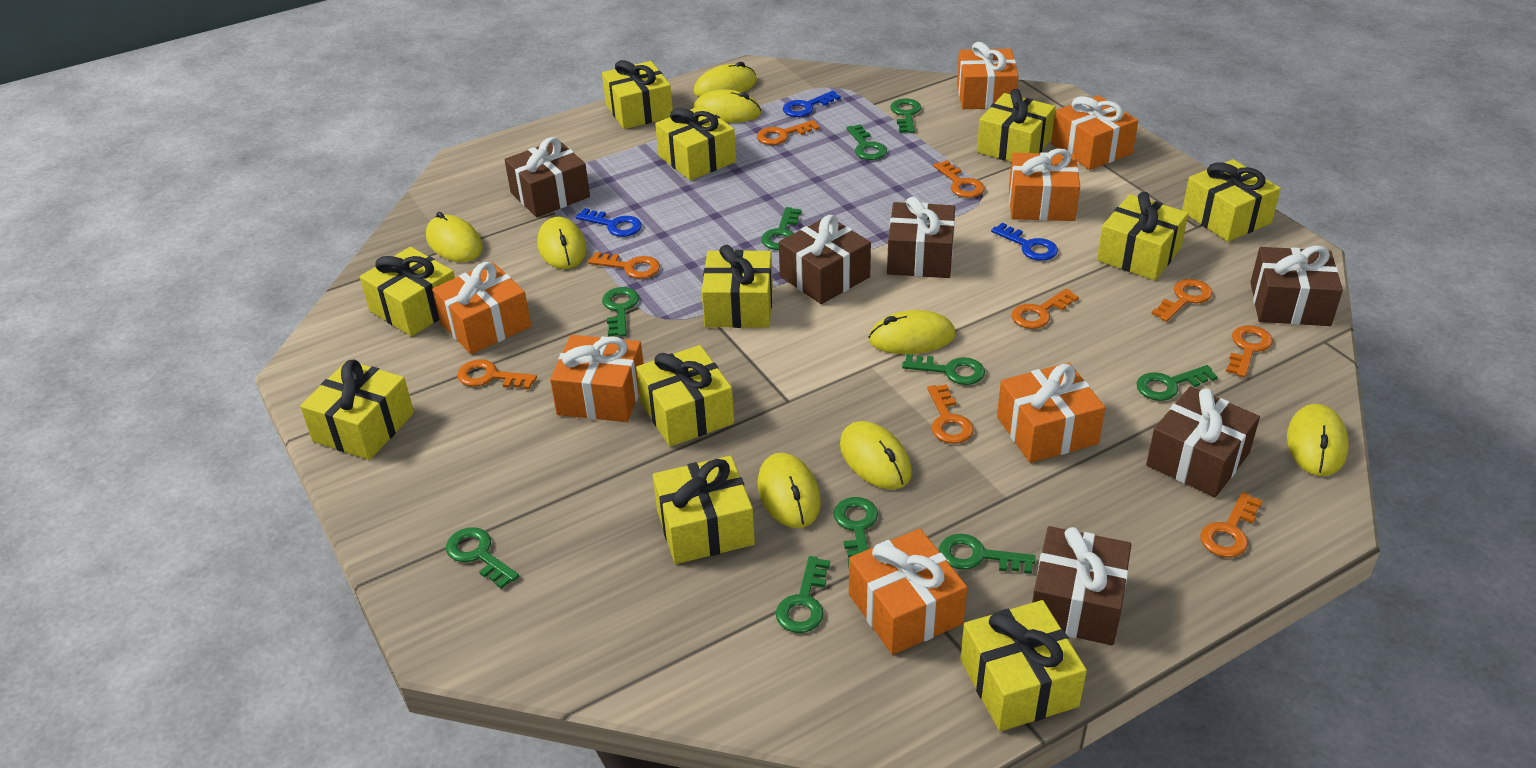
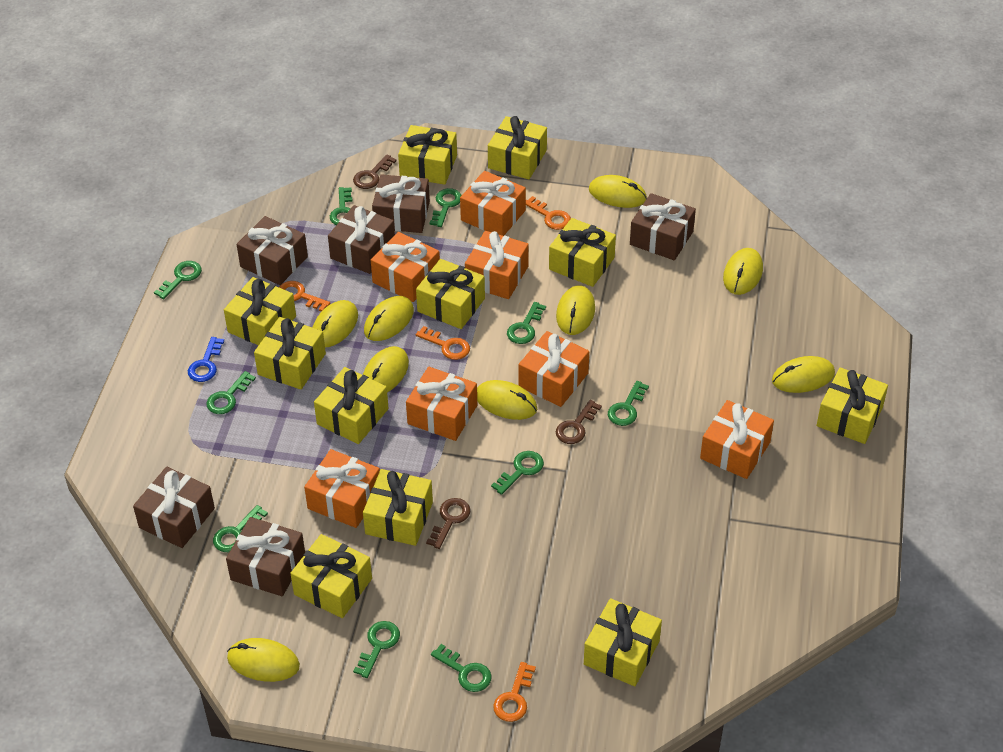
blue key: [576,208,642,237] [783,91,841,117] [991,223,1058,261] = 3 -> [188,337,224,382] = 1
brown key: none = 0 -> [353,154,397,189] [426,498,470,549] [556,400,602,444] = 3
orange key: [457,359,537,390] [588,252,660,279] [757,120,820,145] [927,384,974,444] [934,160,985,198] [1012,288,1079,329] [1152,279,1213,322] [1200,492,1263,557] [1226,325,1273,377] = 9 -> [279,281,330,312] [416,326,470,360] [493,662,536,722] [526,196,571,230] = 4
yellow mouse: [426,212,483,262] [537,217,586,269] [694,62,757,97] [694,89,762,123] [758,453,821,528] [840,421,912,489] [868,310,955,354] [1287,404,1349,476] = 8 -> [227,638,300,682] [312,300,358,347] [363,346,409,392] [364,296,414,341] [477,380,537,420] [556,285,595,335] [589,175,647,208] [723,248,763,295] [772,356,835,393] = 9

